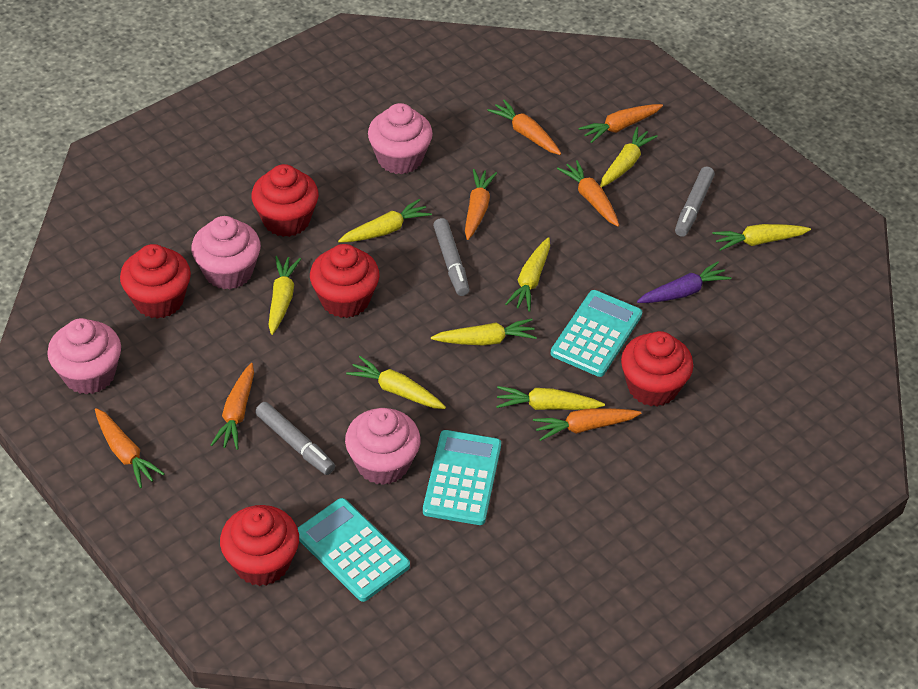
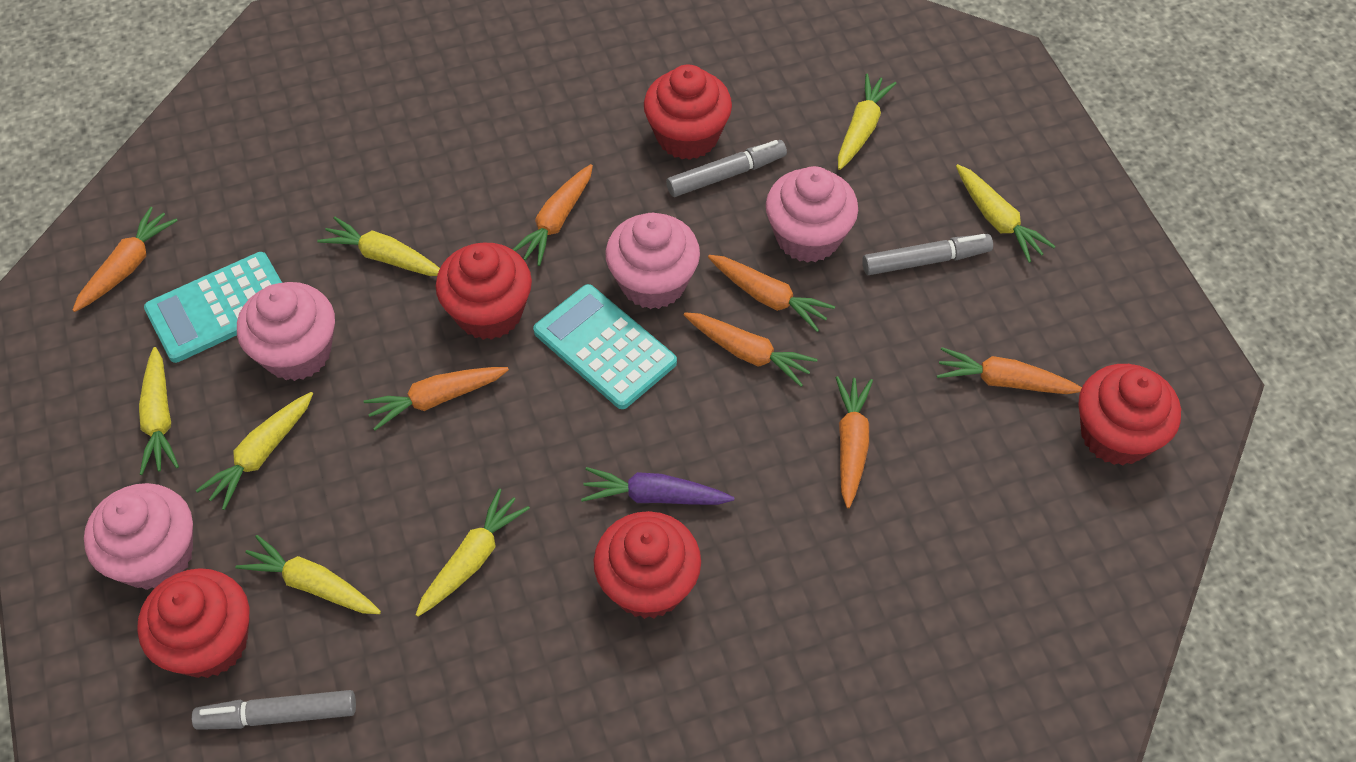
turquoise calculator: [298,498,410,602] [423,430,501,525] [551,290,642,377] = 3 -> [144,252,282,363] [533,284,677,409] = 2
yellow carrot: [268,256,301,335] [338,199,432,243] [346,356,446,409] [431,318,537,346] [496,386,605,410] [505,237,550,312] [600,127,658,187] [713,224,811,251] = 8 -> [139,347,179,475] [196,392,313,510] [235,535,381,614] [317,216,440,276] [415,489,530,617] [838,74,897,170] [956,164,1056,263] = 7

